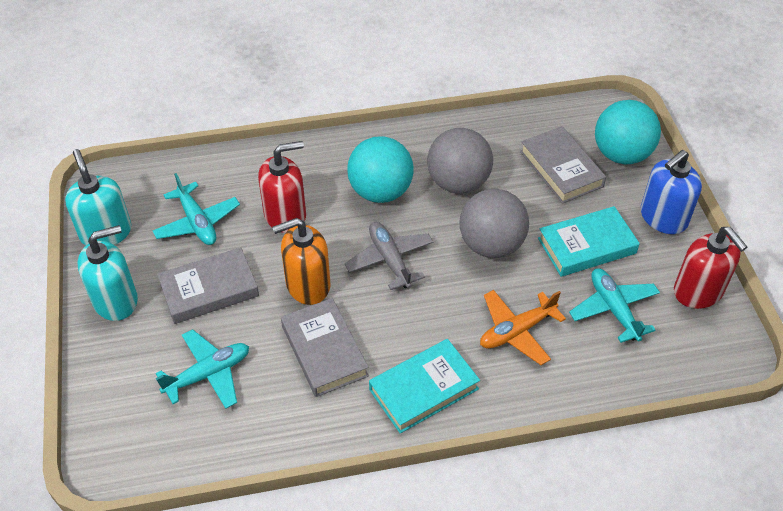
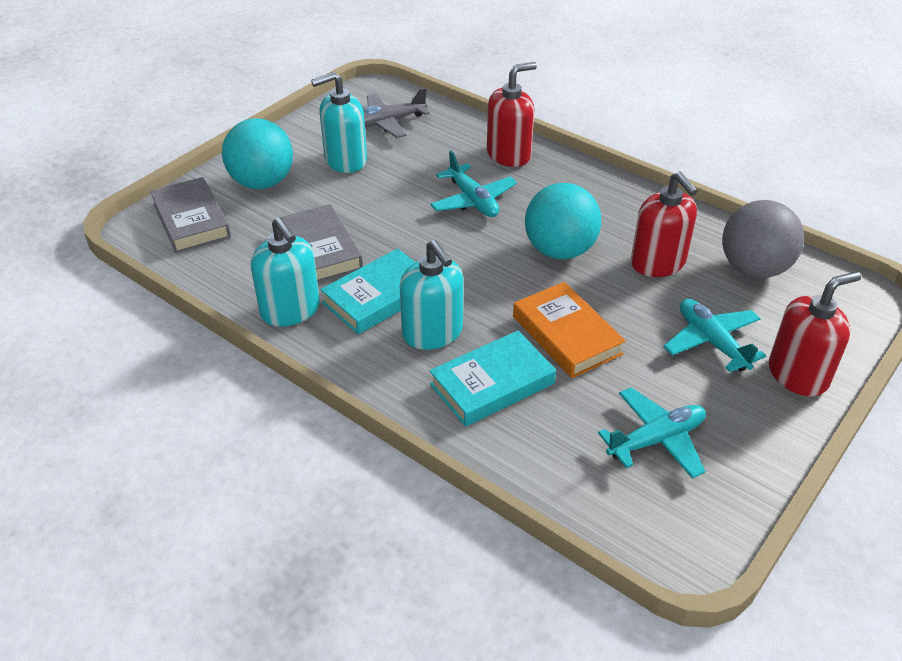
blue soap dispenser: [641,150,702,234] = 1 -> none = 0
grey ball: [427,128,493,194] [459,189,529,258] = 2 -> [722,200,804,278] = 1
grey book: [157,247,259,324] [281,298,369,397] [520,126,606,204] = 3 -> [150,177,231,253] [280,204,363,282] = 2
orange book: none = 0 -> [513,282,626,378] = 1
orange plane: [480,290,566,365] = 1 -> none = 0
orange soap dispenser: [272,218,331,305] = 1 -> none = 0
red soap dispenser: [258,141,306,233] [674,227,747,309] = 2 -> [487,62,537,167] [631,171,698,277] [769,271,861,397] = 3
turquoise soap dispenser: [65,149,131,246] [78,225,138,321] = 2 -> [251,217,320,327] [311,72,367,173] [400,240,464,350] = 3

